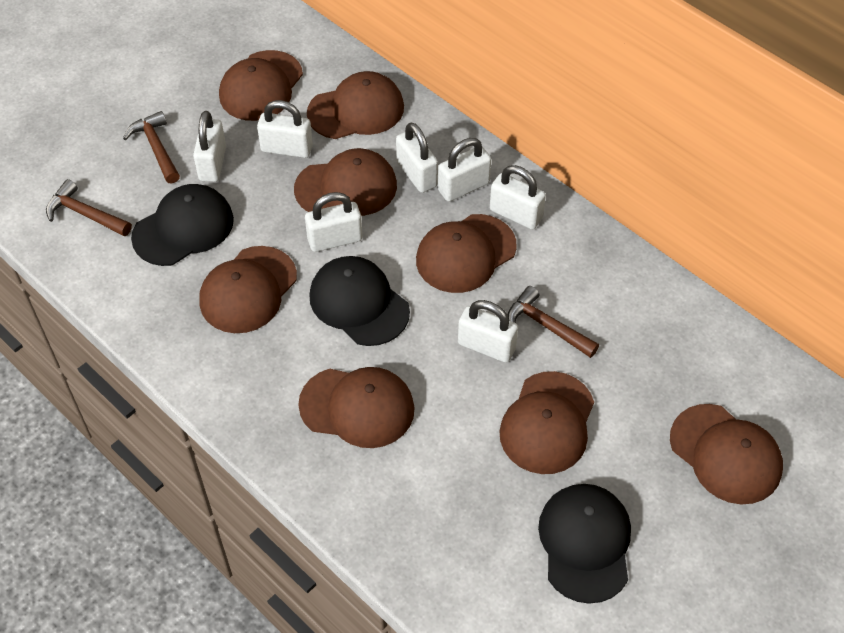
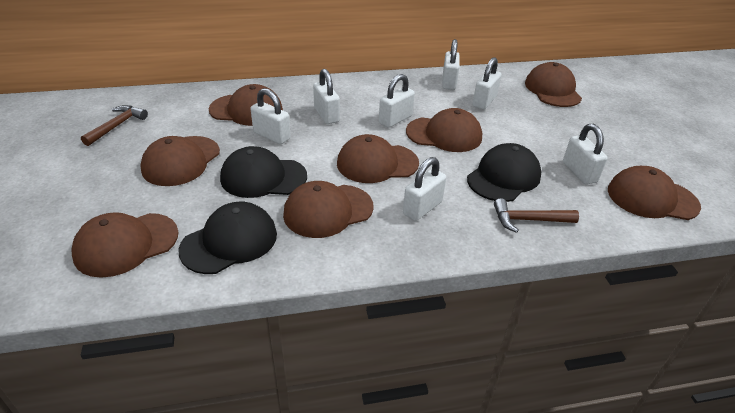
brown hammer: [46,179,132,236] [123,111,180,184] [508,286,599,358] = 3 -> [81,105,148,146] [494,198,579,233] = 2

